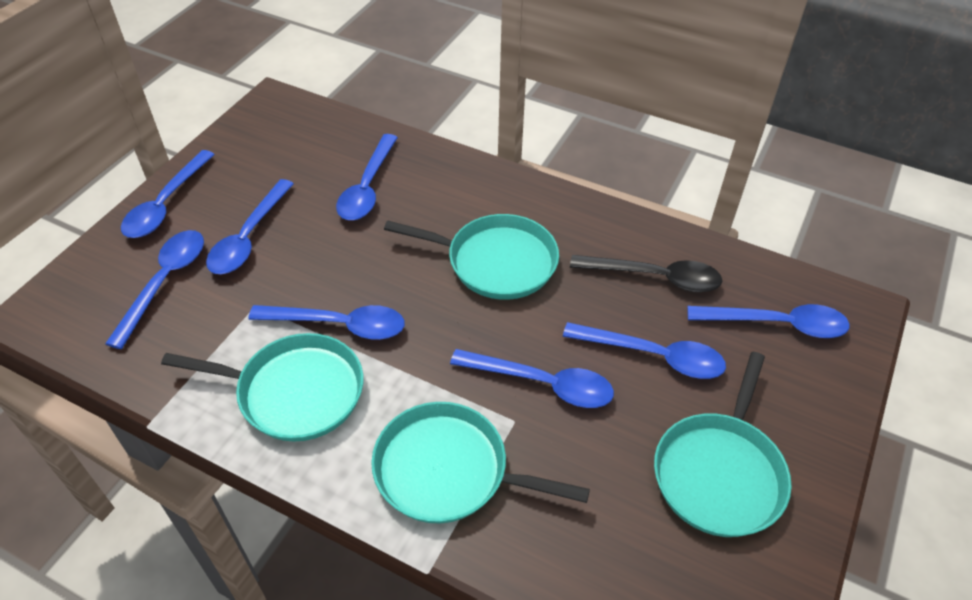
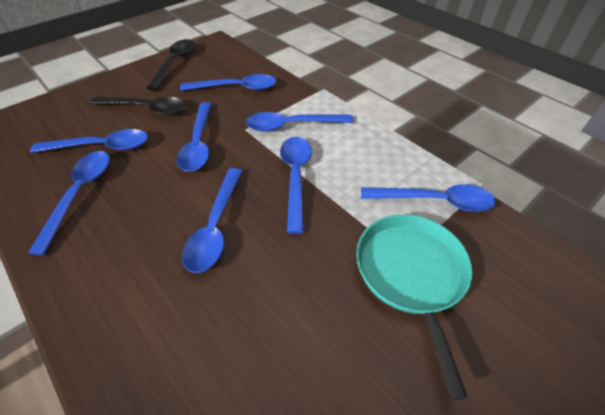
black spoon: [570,255,722,292] = 1 -> [90,97,186,115] [146,39,195,90] = 2
turquoise pan: [161,333,364,442] [371,402,590,523] [384,214,559,300] [654,352,792,537] = 4 -> [356,214,473,400] = 1

